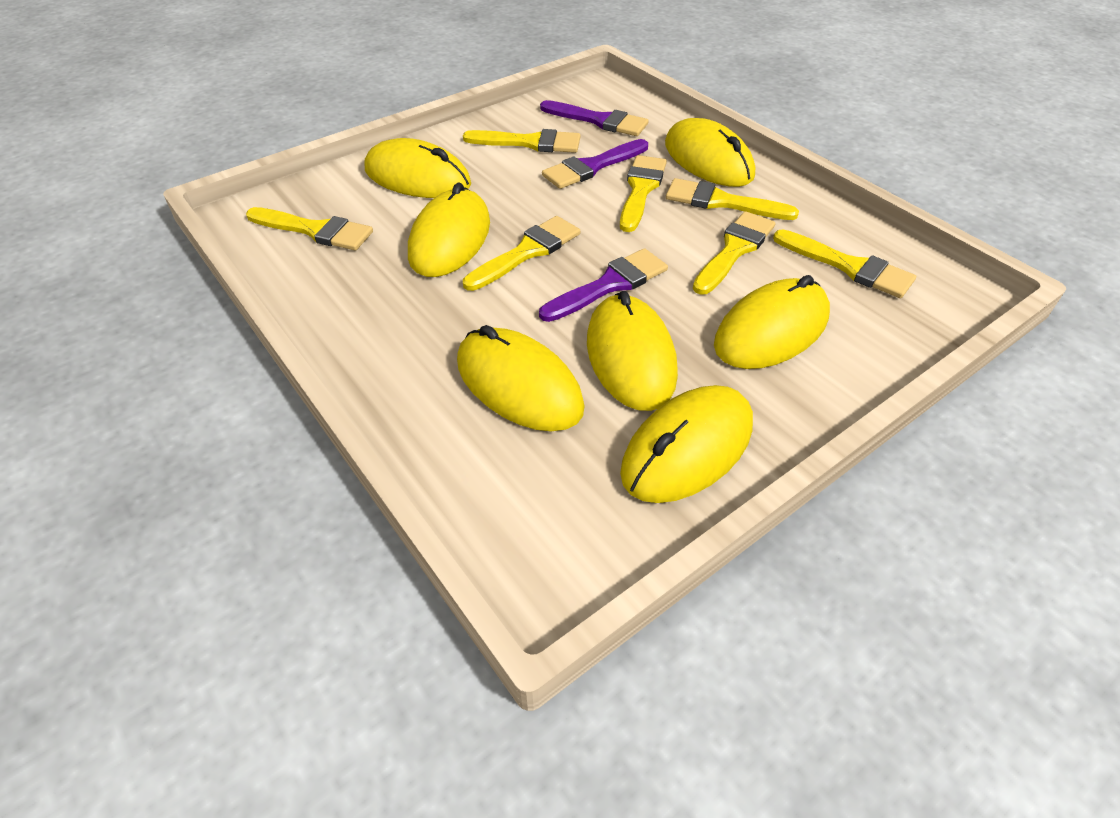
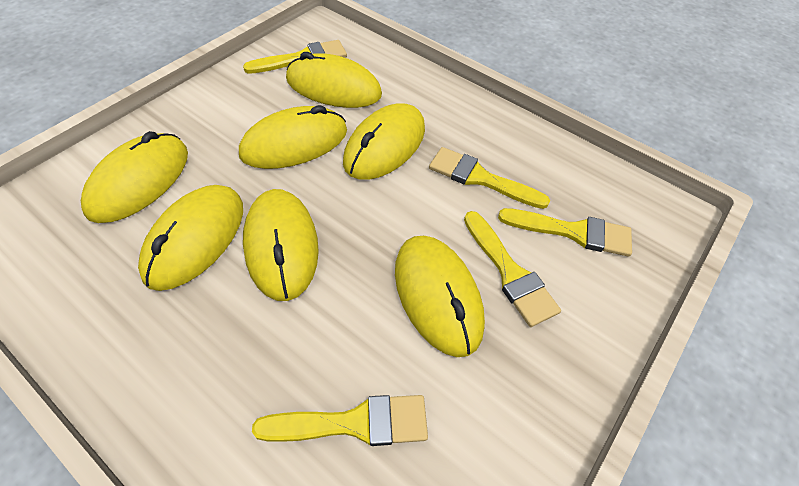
purple brush: [539,248,668,322] [540,100,648,136] [542,139,648,189] = 3 -> none = 0
yellow brush: [246,207,373,250] [463,129,581,153] [463,216,580,291] [620,155,667,232] [666,178,799,220] [693,211,776,295] [773,229,916,298] = 7 -> [243,40,347,74] [252,395,428,446] [429,147,550,209] [464,211,561,327] [498,208,632,257] = 5

